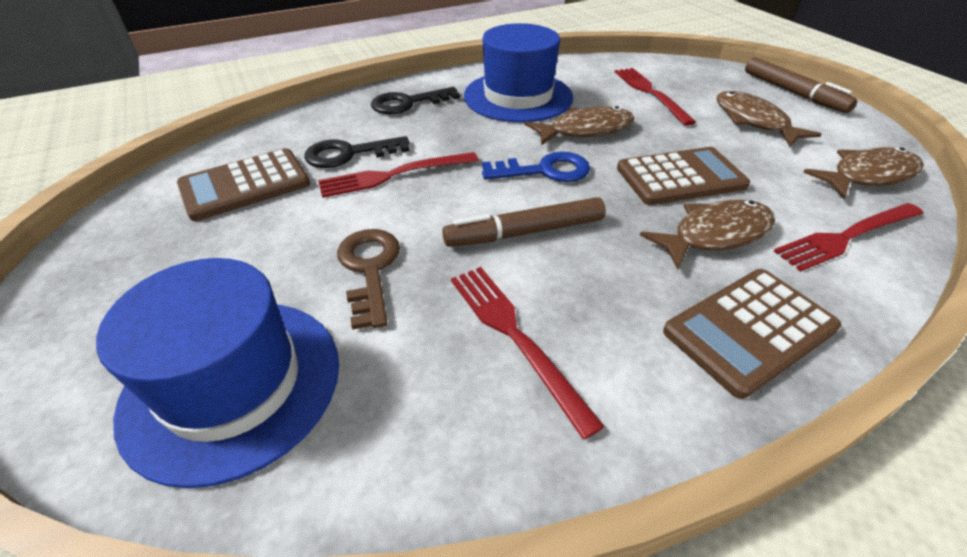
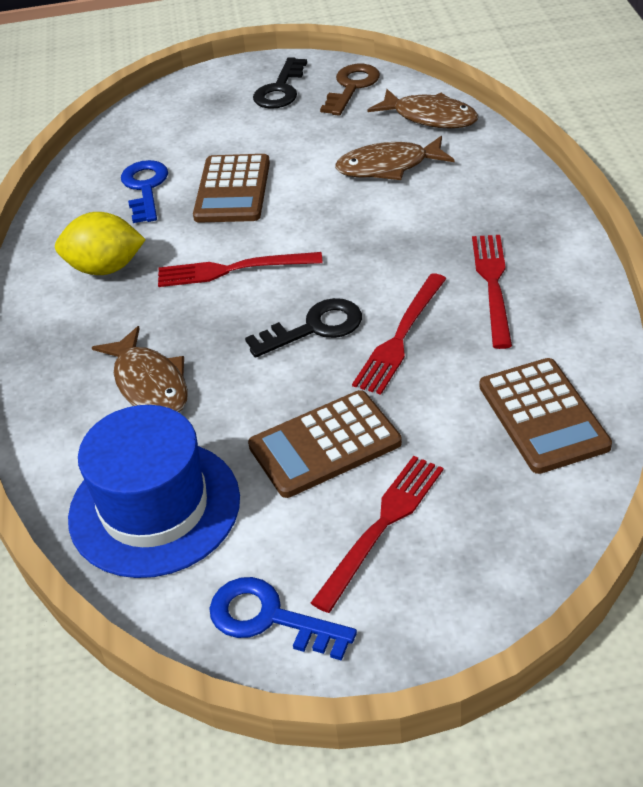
blue hat: [96,258,339,488] [464,23,573,123] = 2 -> [68,405,240,578] = 1
blue key: [482,152,590,182] = 1 -> [121,160,168,223] [209,577,357,661] = 2
brown fish: [525,106,635,146] [640,200,775,269] [716,91,822,147] [803,147,924,198] = 4 -> [92,326,188,412] [335,136,455,180] [367,89,478,128] = 3
brown marker: [442,197,606,247] [745,57,858,113] = 2 -> none = 0
yellow lemon: none = 0 -> [55,212,146,275] = 1

